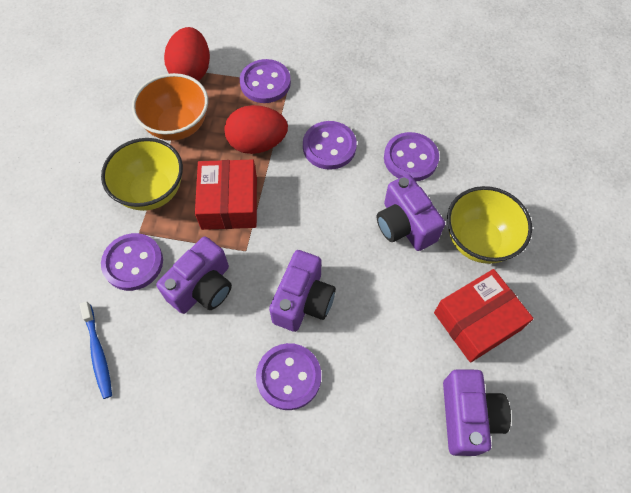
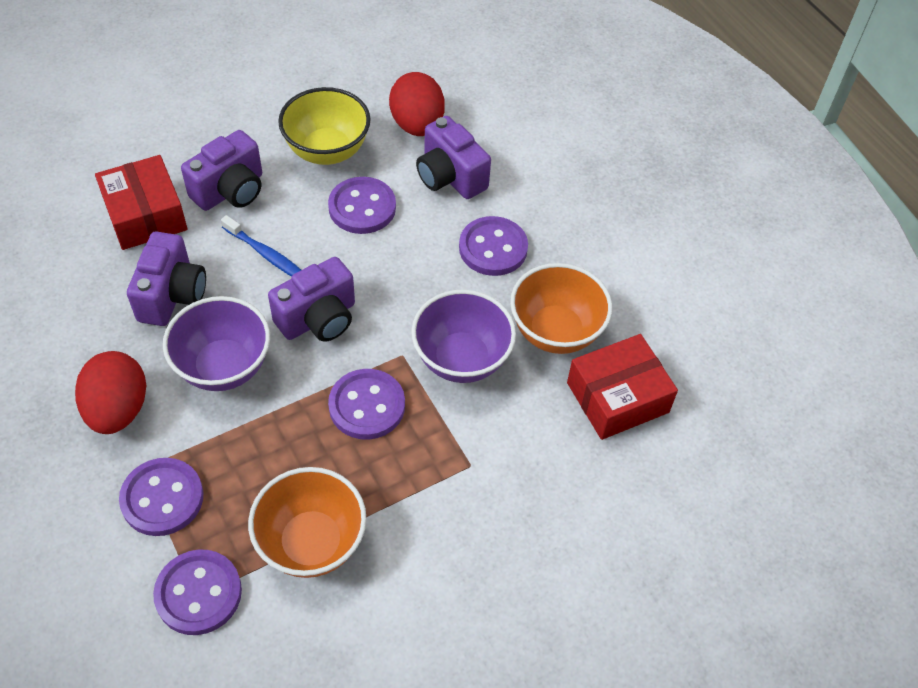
orange bowl: [132,73,208,141] = 1 -> [248,467,367,578] [510,263,612,354] = 2
purple bowl: none = 0 -> [163,296,270,391] [411,290,516,383] = 2
yellow bowl: [101,138,183,211] [447,186,532,264] = 2 -> [278,87,371,165] = 1

